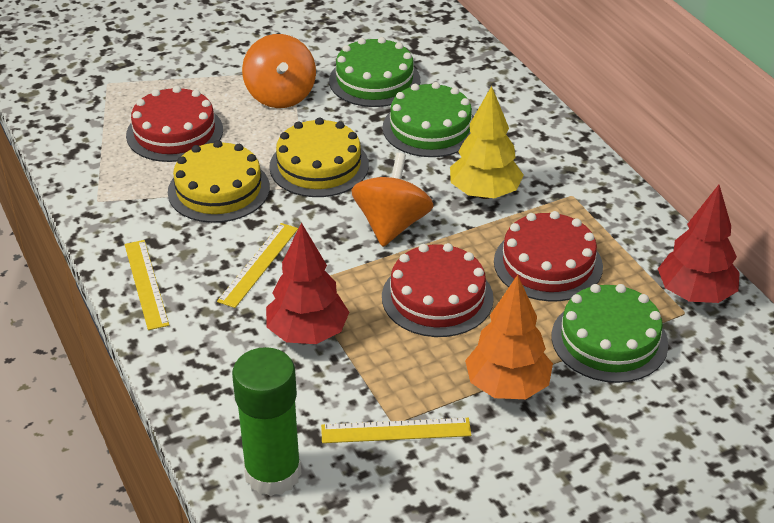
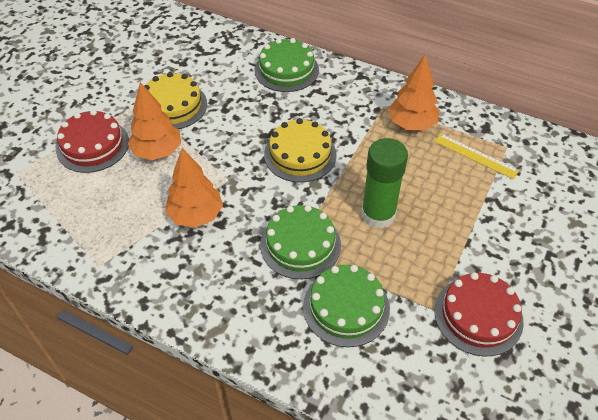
orange spinning top: [242,34,316,108] [351,153,433,247] = 2 -> none = 0
orange tree: [465,275,553,399] = 1 -> [128,82,181,160] [165,148,223,228] [388,54,439,130] = 3
red cake: [126,86,223,162] [382,243,494,337] [494,211,603,301] = 3 -> [56,110,129,173] [435,272,524,357] = 2
red tree: [266,222,349,344] [658,185,740,303] = 2 -> none = 0
yellow ruler: [124,240,169,330] [217,223,298,308] [321,418,471,443] = 3 -> [434,134,519,179] = 1
yellow tree: [450,86,524,199] = 1 -> none = 0

